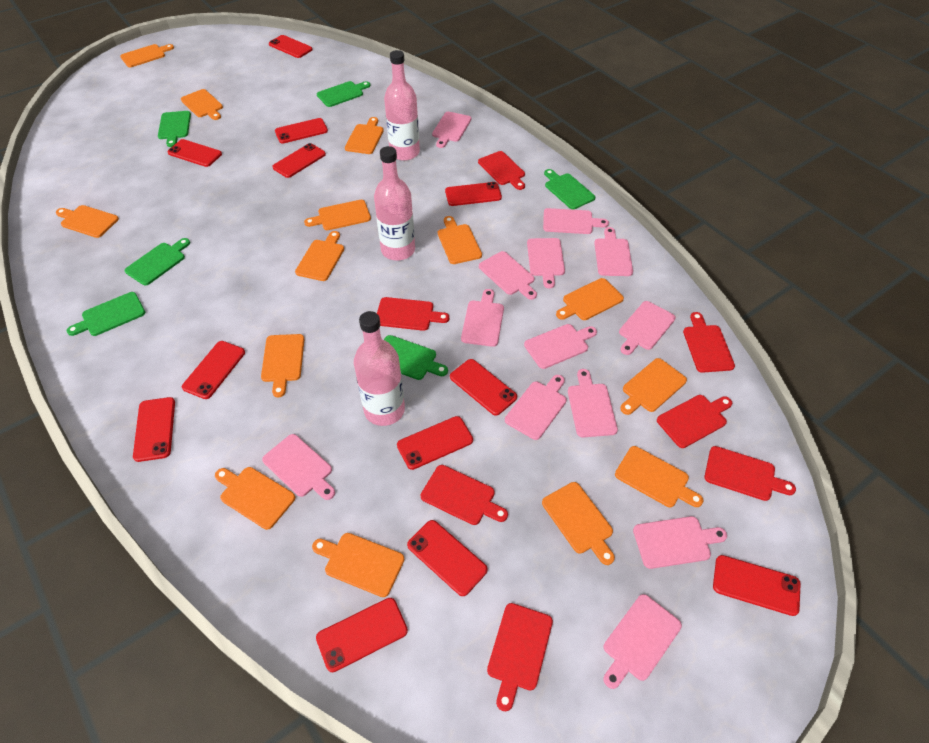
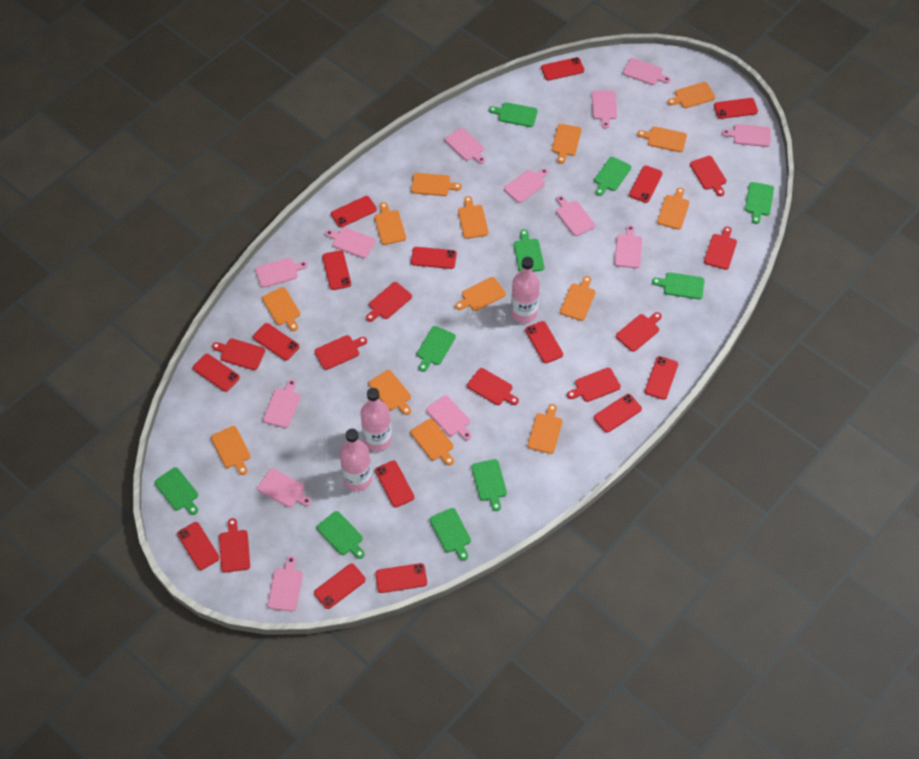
green cutting board: [66,292,145,336] [125,238,190,285] [158,111,191,147] [317,81,370,107] [384,335,448,380] [544,169,595,209] = 6 -> [154,467,198,515] [317,511,365,559] [417,326,456,372] [430,508,471,561] [472,459,507,511] [489,102,538,127] [514,229,545,272] [594,157,631,196] [652,272,705,299] [745,182,774,224] = 10
red cutting board: [377,297,449,331] [421,465,508,525] [478,151,525,190] [487,603,553,711] [657,395,732,448] [683,312,735,373] [705,446,796,501] = 7 -> [212,338,265,370] [219,518,250,573] [314,335,367,370] [366,282,412,322] [467,368,519,405] [567,368,621,402] [616,312,662,352] [690,156,727,196] [704,226,737,270] = 9
red phone: [133,397,175,462] [167,139,222,167] [182,341,245,399] [269,35,313,58] [272,143,326,178] [275,118,328,144] [316,598,408,672] [397,416,473,470] [407,520,488,596] [445,182,502,206] [450,359,517,416] [713,555,801,616] = 12 -> [177,522,220,570] [193,354,240,392] [253,323,300,360] [314,564,366,609] [322,250,351,290] [331,196,377,227] [375,461,414,507] [375,563,427,593] [411,247,457,269] [525,321,563,363] [541,57,584,80] [594,394,642,433] [629,165,662,203] [645,356,678,400] [714,98,758,119] = 15

